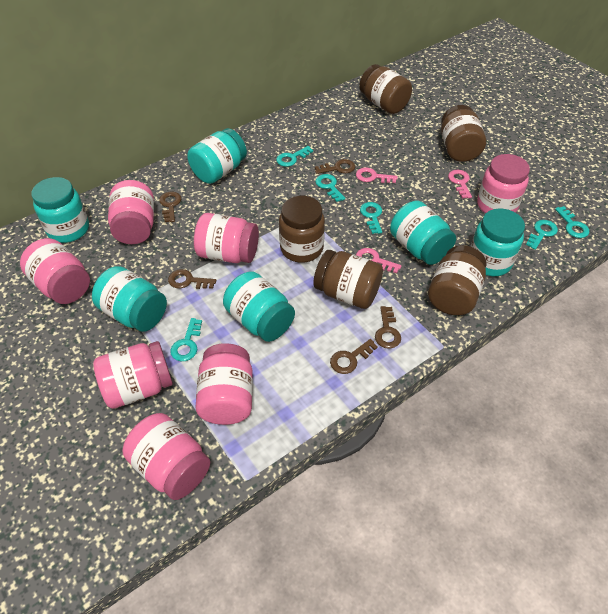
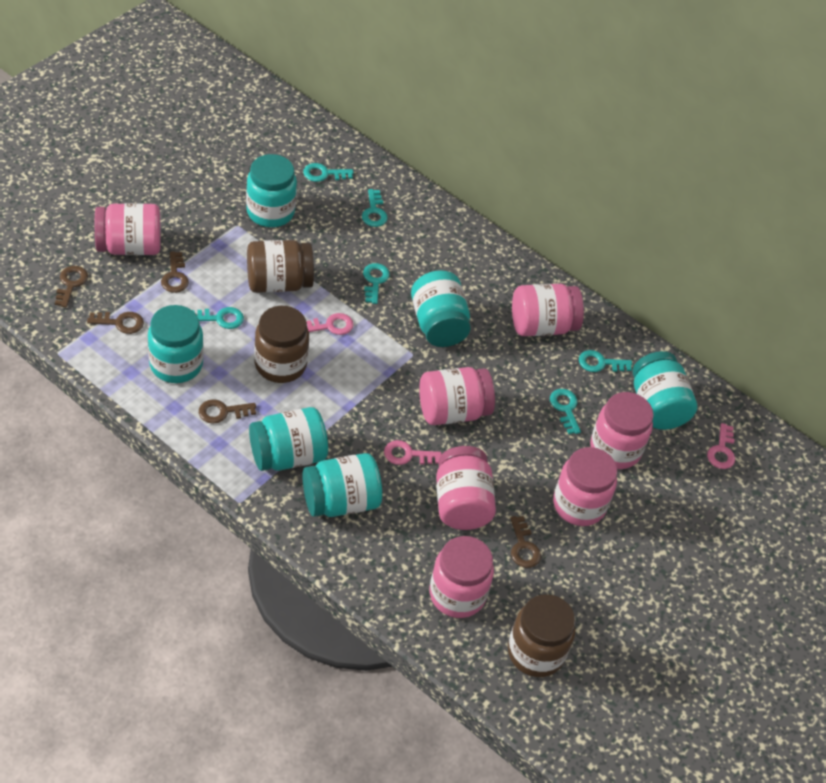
brown jar: [279,196,325,263] [314,250,383,309] [359,64,412,114] [428,245,486,315] [441,105,486,162] = 5 -> [247,240,314,293] [254,306,309,383] [508,594,576,677] = 3

